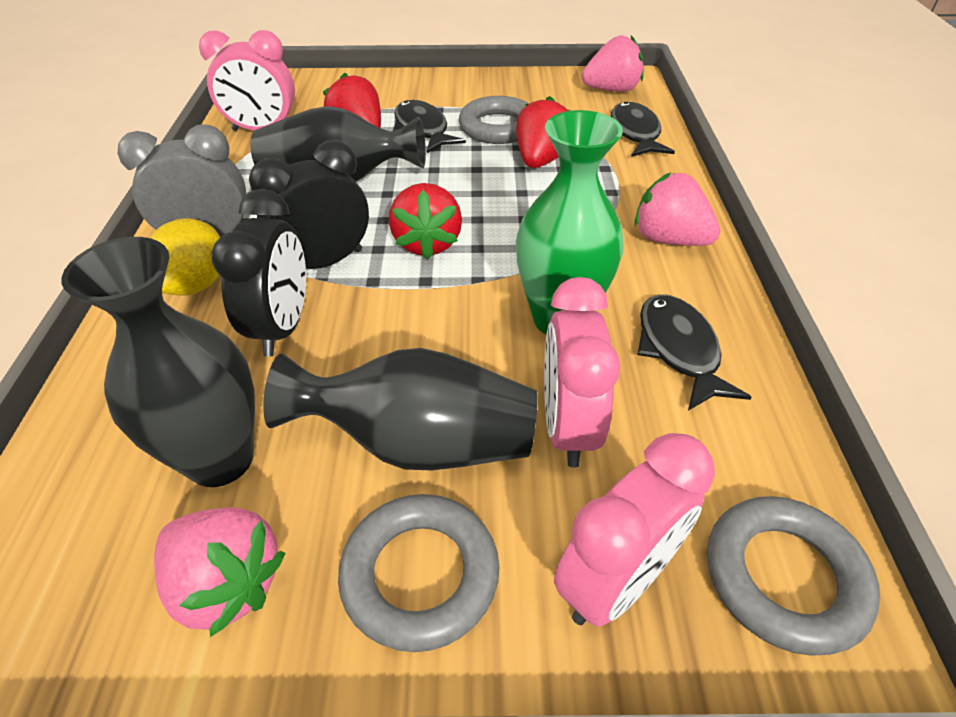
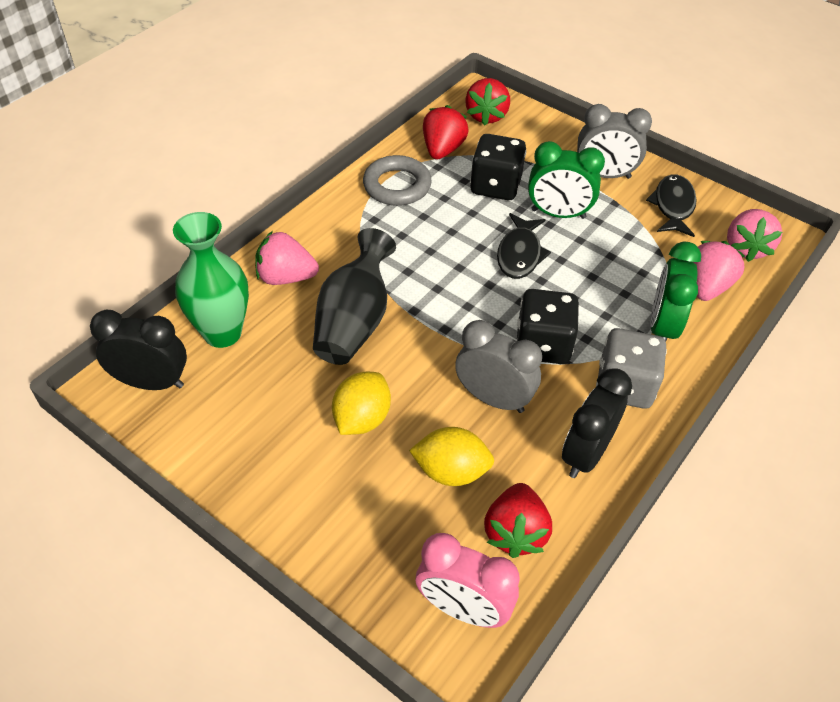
black dice: none = 0 -> [470,134,526,200] [516,289,579,364] = 2
black fish: [393,100,466,153] [611,102,675,157] [637,294,751,411] = 3 -> [497,213,551,279] [646,174,697,237] = 2
black vase: [62,237,255,487] [250,106,426,182] [263,348,538,470] = 3 -> [313,228,396,365] = 1
green clock: none = 0 -> [528,141,605,219] [651,242,701,341] = 2
grey clock: [118,124,246,237] = 1 -> [455,320,542,413] [577,104,652,179] = 2
grey dice: none = 0 -> [596,328,667,409] = 1
grey ring: [338,494,499,652] [459,96,529,144] [707,496,880,656] = 3 -> [363,155,432,206] = 1
pink clock: [199,30,295,131] [544,277,620,468] [554,433,715,627] = 3 -> [416,533,520,628] = 1
yellow lemon: [150,219,220,295] = 1 -> [332,372,391,435] [409,427,494,486] = 2

